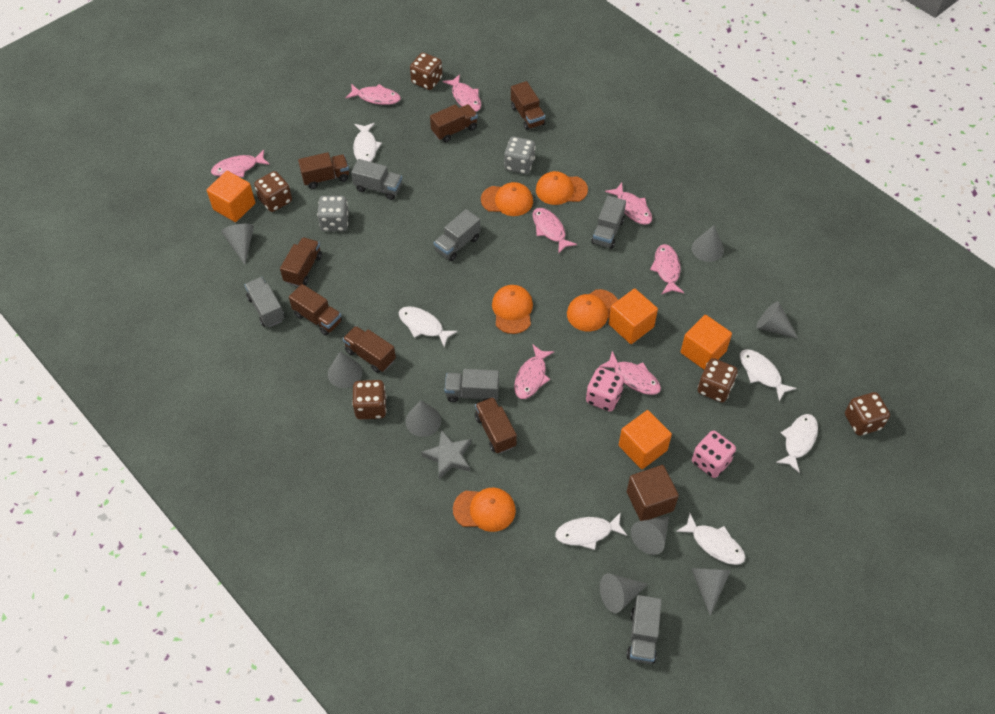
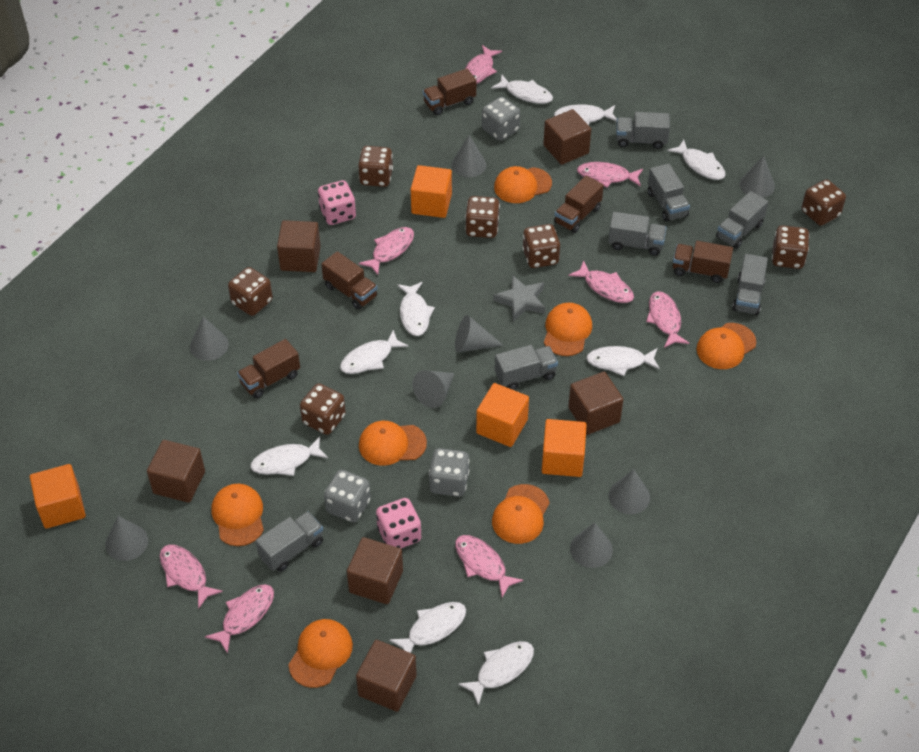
brown cube: [627,465,679,521] = 1 -> [147,440,205,503] [277,220,321,272] [347,537,403,604] [356,640,417,712] [543,109,591,165] [568,372,623,435] = 6
brown dice: [254,171,292,212] [352,380,387,420] [410,52,442,90] [698,358,738,403] [845,392,890,436] = 5 -> [228,267,273,316] [300,383,346,435] [358,146,393,187] [465,196,500,238] [522,224,560,268] [772,225,809,269] [801,179,846,226] = 7
brown truck: [280,237,322,287] [289,284,342,335] [298,152,349,189] [343,326,396,373] [430,104,478,142] [475,397,517,454] [511,81,545,130] = 7 -> [237,339,300,399] [321,251,377,310] [423,69,476,115] [554,175,604,233] [673,241,733,283] = 5
grey dice: [317,196,349,231] [504,136,536,174] = 2 -> [324,470,371,522] [429,448,470,497] [482,97,520,141] = 3
grey truck: [244,277,285,327] [351,159,402,200] [434,209,480,261] [444,369,499,402] [591,195,626,249] [626,595,662,664] = 6 -> [256,511,323,572] [495,345,558,390] [608,212,667,256] [616,112,670,149] [648,163,690,222] [716,191,768,249] [732,254,768,315] = 7
orange cap: [453,487,516,532] [481,182,533,216] [492,285,533,334] [536,171,588,205] [567,289,618,331] = 5 -> [212,484,264,546] [288,619,353,688] [359,421,427,466] [492,484,549,544] [494,166,552,203] [544,303,592,356] [697,323,756,369] = 7
white fish: [353,123,382,162] [399,306,458,347] [555,512,627,550] [676,513,745,565] [740,349,796,401] [776,414,818,473] = 6 -> [250,436,328,476] [340,330,409,374] [389,602,466,653] [397,282,435,336] [458,641,534,706] [491,75,553,104] [554,104,617,125] [586,346,660,376] [667,140,726,180] = 9

